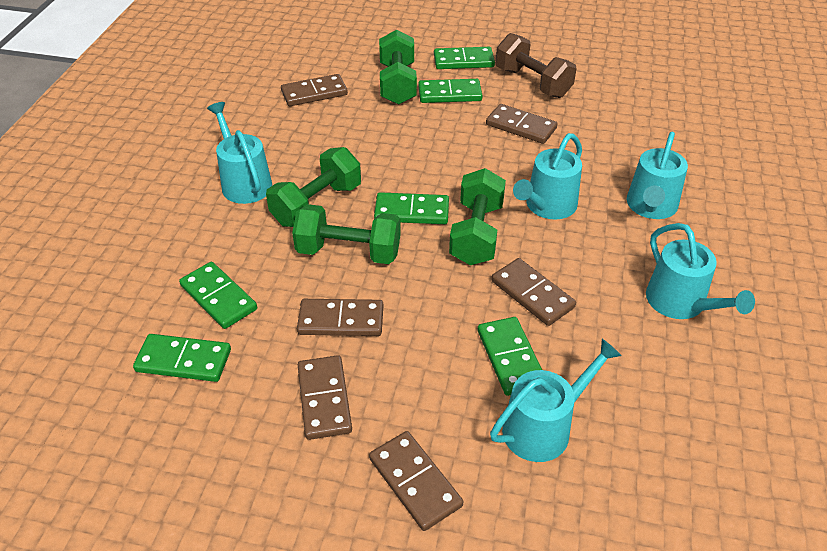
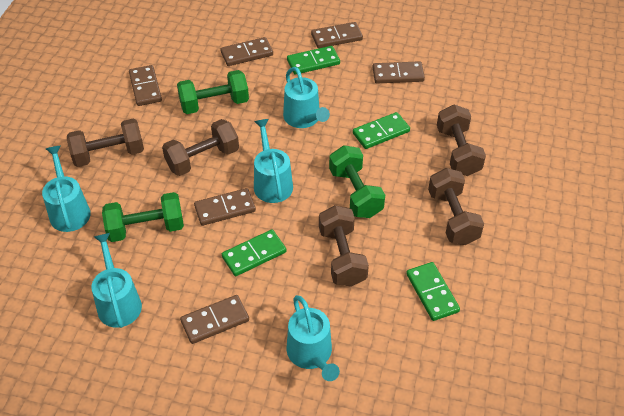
brown dumbbell: [495,33,577,98] = 1 -> [67,119,144,167] [162,119,239,176] [319,205,369,287] [428,168,484,245] [437,105,486,176] = 5
green domino: [133,334,231,382] [179,262,257,329] [374,192,449,224] [418,79,483,103] [434,47,495,69] [478,317,542,396] = 6 -> [222,230,286,276] [287,46,340,75] [353,112,410,149] [406,262,460,321] = 4
green dumbbell: [266,147,361,227] [292,204,401,264] [379,30,417,105] [449,168,506,265] = 4 -> [102,192,184,242] [177,70,249,114] [329,145,385,218] = 3

